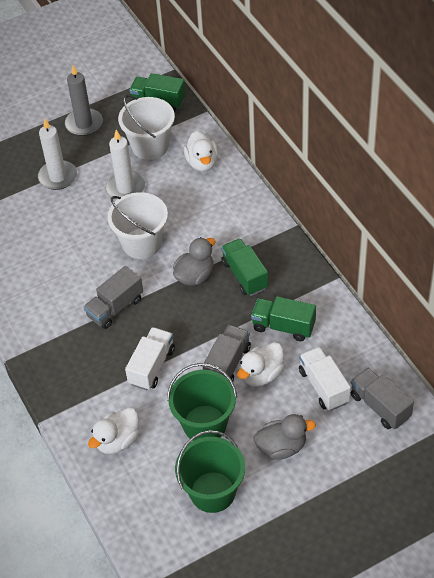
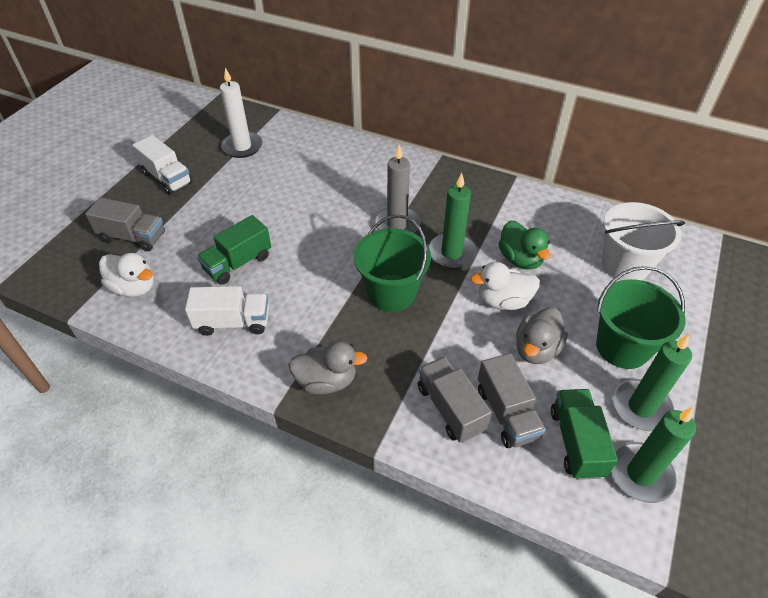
green candle: none = 0 -> [428,173,477,268] [611,407,696,503] [613,334,692,431] = 3
green duck: none = 0 -> [498,220,551,270] = 1
green truck: [130,73,186,112] [221,238,268,296] [251,296,316,341] = 3 -> [197,215,271,285] [551,389,618,480] = 2
white bucket: [108,192,168,259] [118,95,175,160] = 2 -> [602,202,685,281] = 1
white candle: [38,119,77,190] [105,130,145,200] = 2 -> [220,68,262,158] = 1
white duck: [88,407,139,454] [184,131,218,172] [237,342,285,386] = 3 -> [99,253,154,297] [470,262,540,310] = 2

